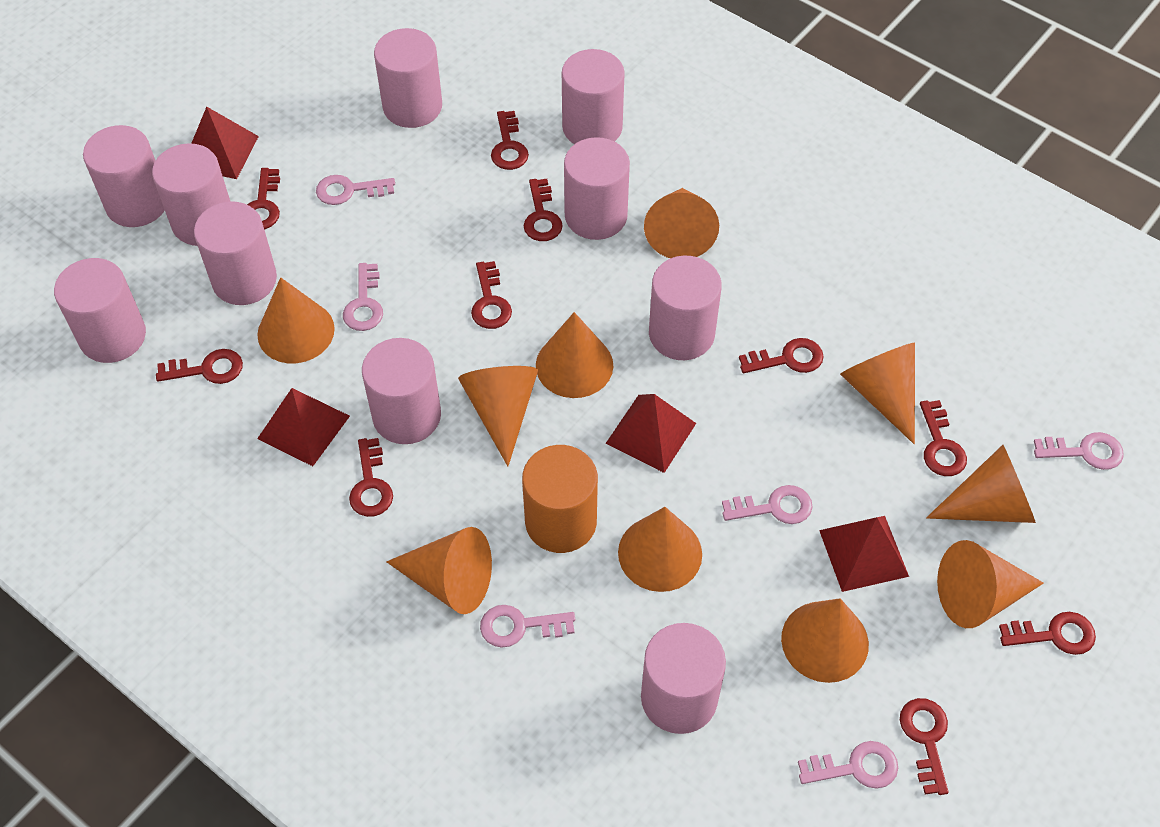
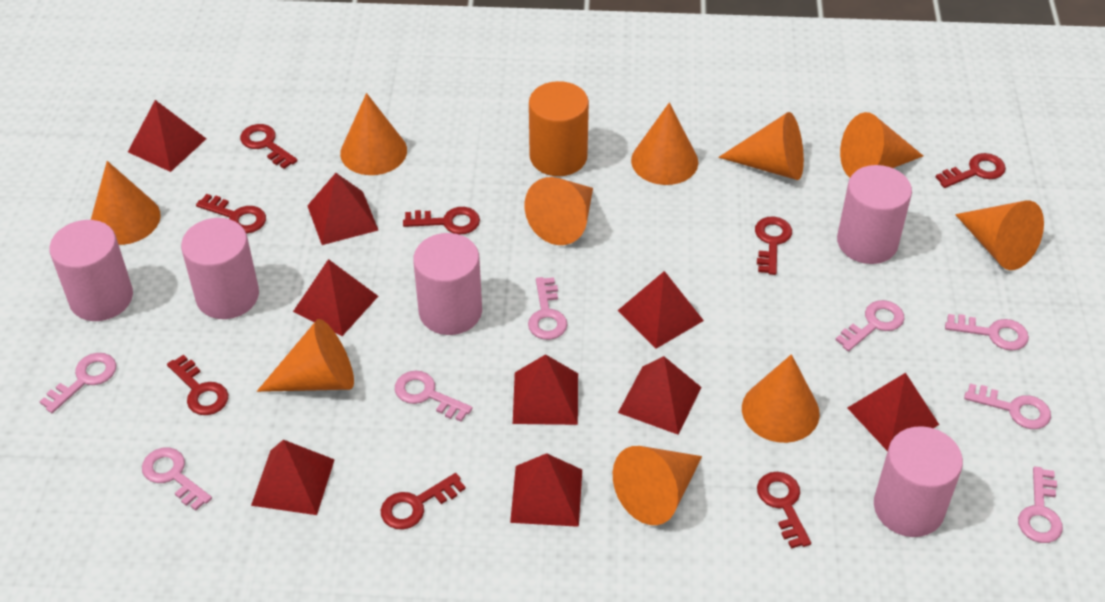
pink cylinder: [54,258,146,363] [83,125,165,227] [152,143,230,246] [194,202,277,305] [362,338,441,444] [374,28,442,128] [562,49,625,144] [564,137,630,240] [641,623,726,734] [649,256,722,360] = 10 -> [49,220,133,321] [181,218,259,319] [413,233,482,335] [837,165,912,264] [874,426,963,537] = 5
pink key: [316,175,395,205] [343,263,383,331] [480,605,575,648] [722,485,813,524] [798,741,898,789] [1034,432,1124,470] = 6 -> [39,353,116,413] [142,448,212,511] [395,371,473,421] [528,277,568,340] [836,300,904,351] [945,314,1029,351] [964,384,1051,429] [1018,467,1063,543] = 8
red key: [156,349,243,384] [247,168,280,229] [349,438,393,517] [471,261,512,329] [491,111,529,170] [524,179,563,241] [739,338,824,373] [900,698,949,795] [920,400,967,476] [999,612,1096,655] = 10 -> [167,355,228,415] [196,194,266,234] [240,124,298,169] [381,473,466,529] [403,207,480,234] [755,216,792,275] [757,472,811,549] [936,153,1006,188] = 8
red pyramid: [191,106,259,179] [257,388,350,466] [606,394,696,473] [819,516,909,592] = 4 -> [128,100,206,172] [251,440,335,515] [293,259,378,336] [307,173,378,245] [510,453,582,527] [513,354,578,425] [618,271,704,349] [618,356,702,435] [847,373,939,451] = 9

